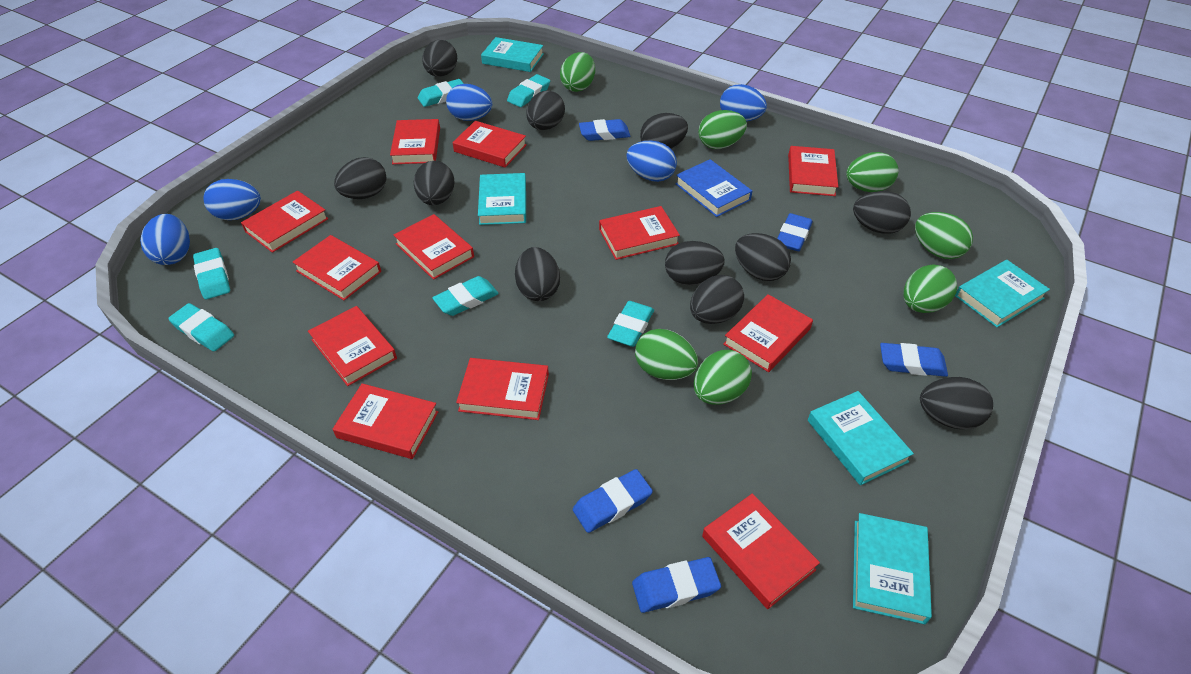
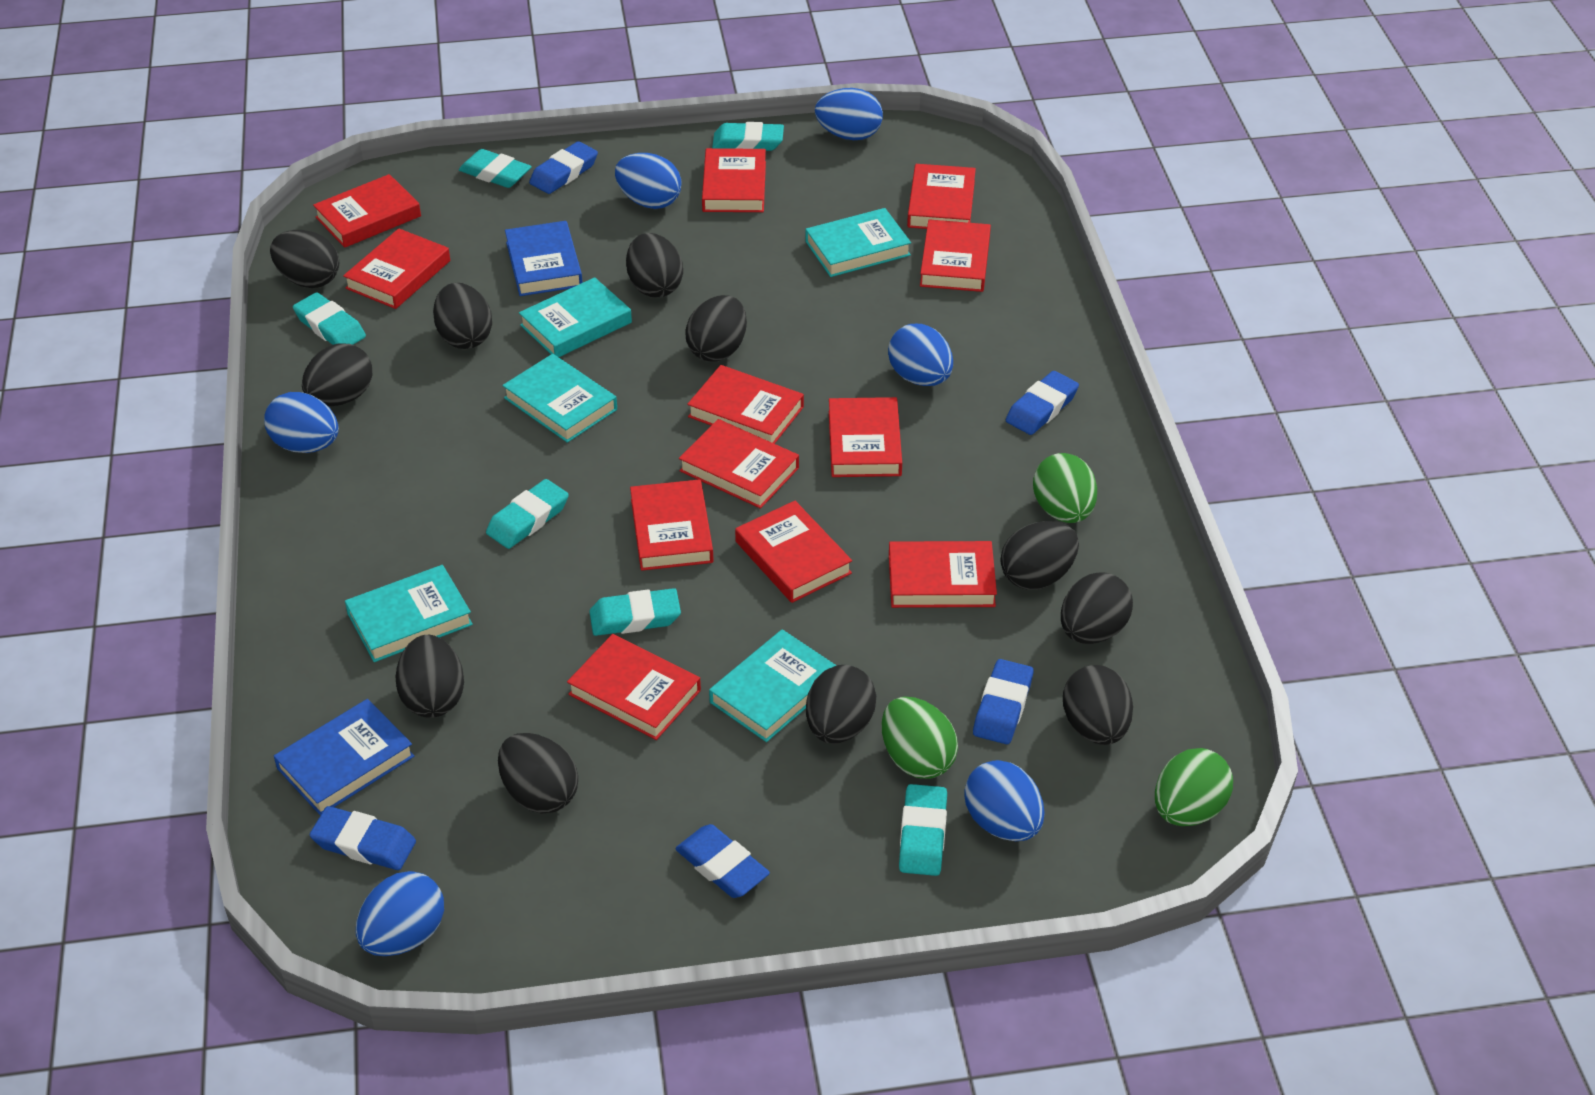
blue book: [676,159,752,217] = 1 -> [274,699,414,815] [505,221,583,296] = 2
blue egg: [140,214,190,265] [203,179,261,220] [446,84,492,121] [626,141,677,182] [720,84,767,121] = 5 -> [264,392,339,453] [356,871,444,956] [615,153,682,209] [815,88,883,140] [888,324,953,386] [964,760,1044,841] = 6
green egg: [560,52,595,92] [635,329,698,380] [694,350,752,404] [699,110,747,149] [846,152,899,192] [903,264,957,313] [915,212,973,259] = 7 -> [882,697,958,779] [1033,453,1097,523] [1155,748,1233,826] = 3

